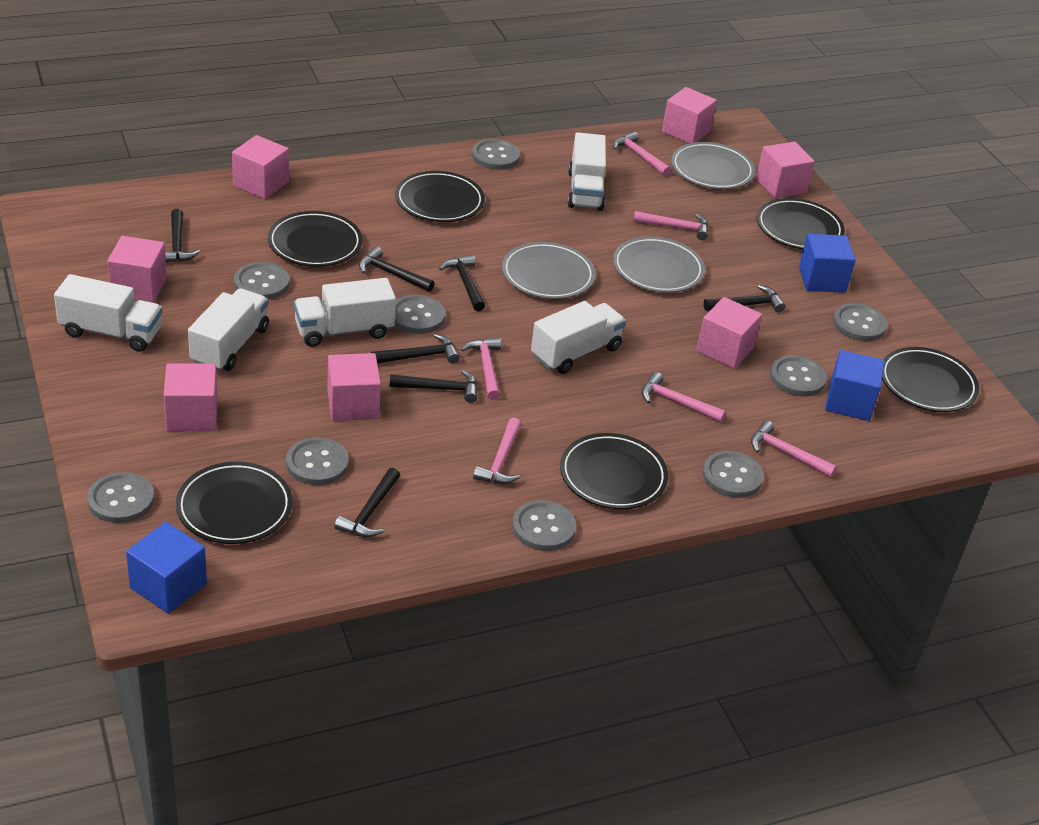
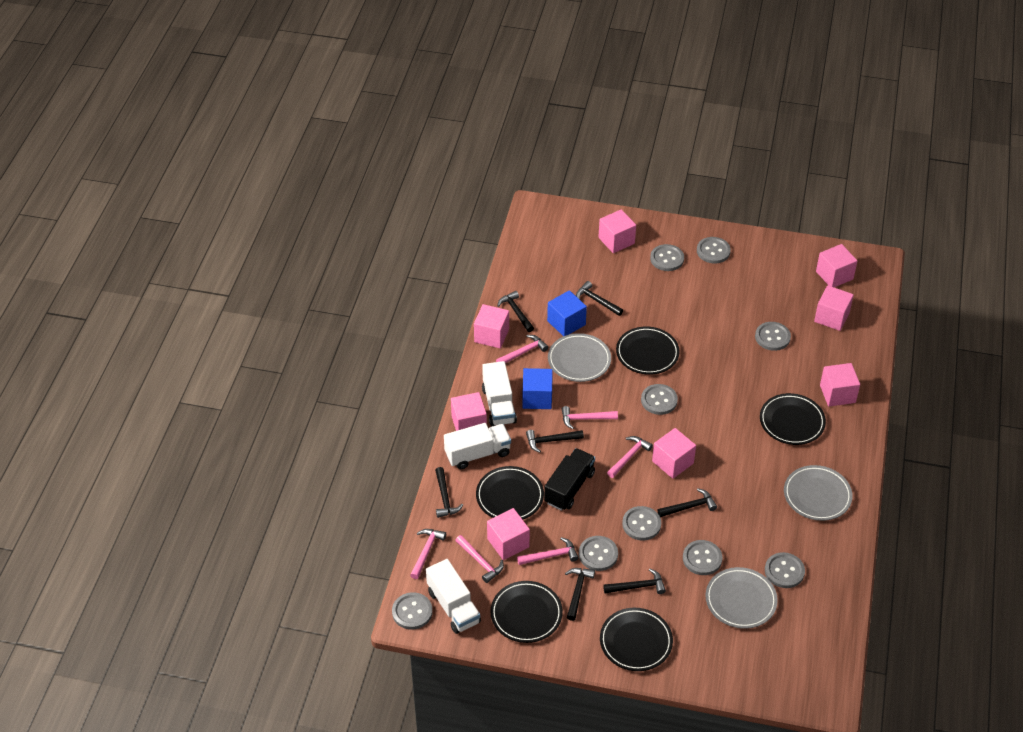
black plate: [176,462,292,544] [268,211,362,267] [395,171,485,222] [560,433,668,509] [757,198,845,249] [882,347,979,412] = 6 -> [476,466,544,520] [490,581,563,643] [600,608,673,671] [616,327,680,375] [760,393,826,445] = 5
black truck: none = 0 -> [544,448,595,511] = 1
blue cube: [126,522,207,614] [799,234,856,293] [825,350,885,421] = 3 -> [522,368,553,409] [547,290,587,336] = 2
pink cube: [107,236,167,303] [164,364,218,431] [232,135,289,199] [327,353,381,421] [662,87,717,143] [696,297,762,369] [756,142,815,199] = 7 -> [451,392,487,431] [474,304,509,348] [487,508,530,560] [598,209,636,253] [652,428,696,479] [814,285,854,331] [816,244,858,287] [820,363,860,407] = 8
white truck: [54,274,163,352] [188,288,269,372] [294,278,396,347] [531,301,626,374] [568,132,606,211] = 5 -> [426,559,481,634] [444,423,511,469] [482,361,517,426] = 3

